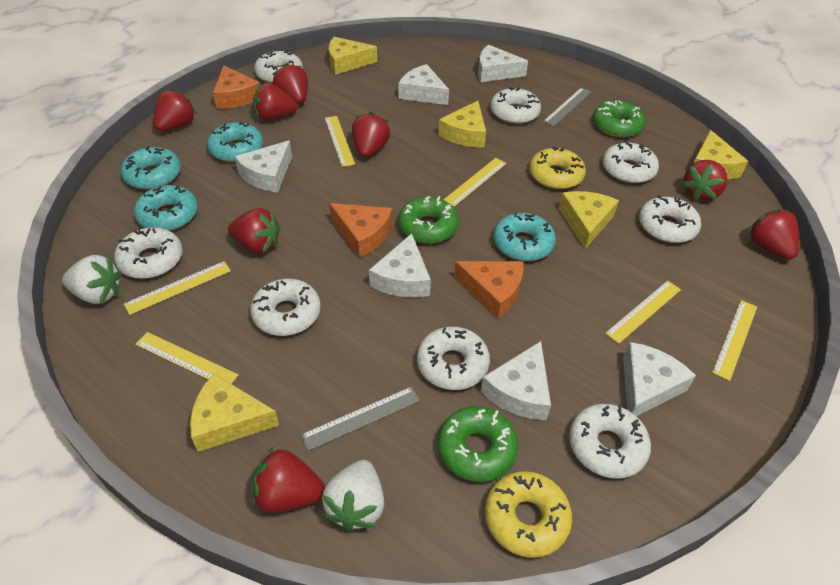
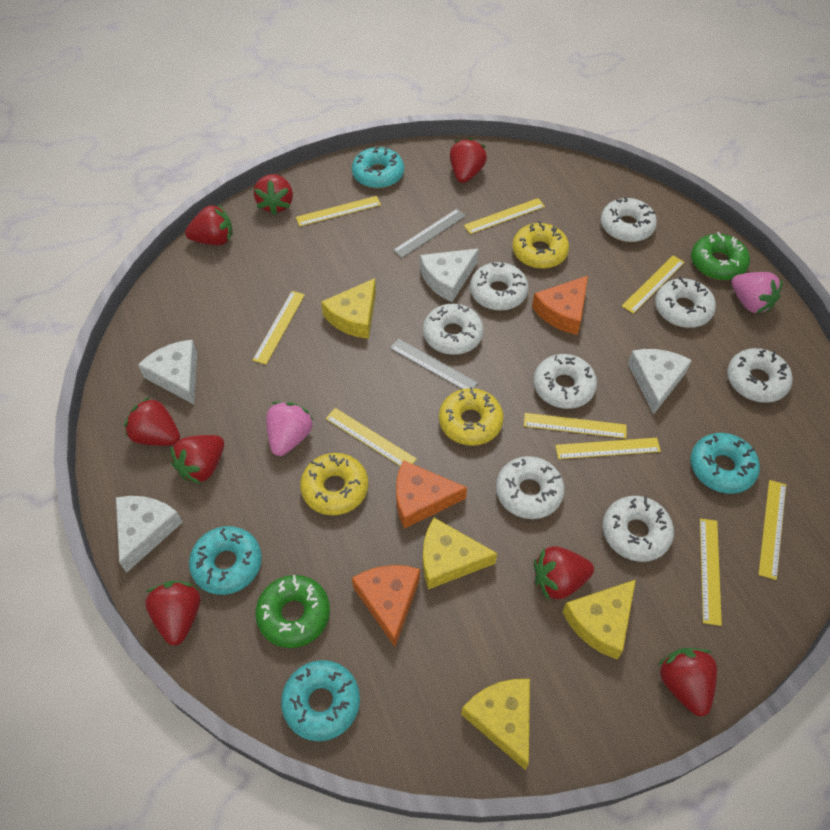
green donut: [398,196,459,244] [438,406,518,482] [593,101,646,137] = 3 -> [255,575,330,648] [691,232,750,280] = 2
pink strawberry: none = 0 -> [266,402,313,456] [731,272,783,314] = 2
white cheese: [235,140,292,193] [369,233,431,297] [399,64,449,105] [478,45,528,82] [481,341,551,420] [623,342,696,416] = 6 -> [116,496,183,573] [138,340,197,404] [420,249,479,302] [628,349,692,415] = 4
white strawberry: [62,255,122,304] [322,460,384,531] = 2 -> none = 0
yellow cheese: [190,374,279,452] [329,37,377,75] [438,101,486,148] [559,191,619,249] [693,130,748,179] = 5 -> [321,278,376,339] [423,518,497,589] [461,679,530,770] [562,580,636,660] = 4
yellow donut: [485,471,572,558] [529,147,586,189] = 2 -> [300,453,368,516] [439,387,504,446] [512,221,569,269] = 3
yellow ruler: [124,261,231,315] [135,332,239,384] [325,116,355,167] [444,158,506,207] [605,281,681,344] [712,300,757,381] = 6 -> [253,291,305,364] [296,196,381,226] [326,408,417,466] [464,198,545,234] [524,413,627,438] [555,438,661,459] [622,255,685,314] [700,518,722,626] [758,480,786,580] = 9

